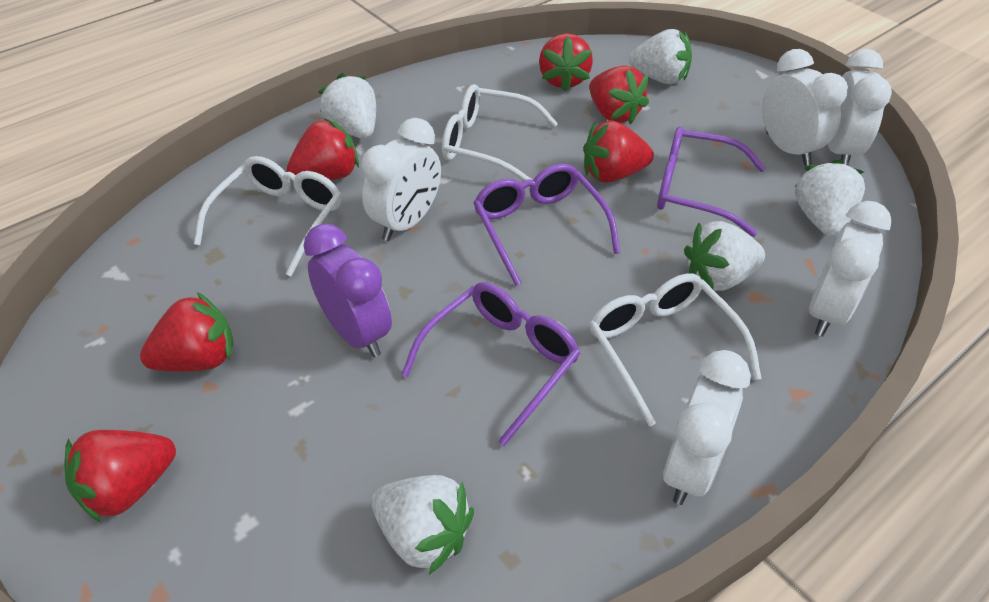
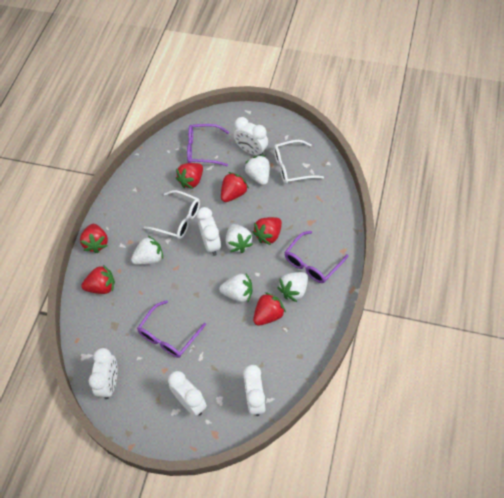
purple clock: [303,223,392,357] = 1 -> none = 0
white glasses: [194,156,342,276] [442,84,558,181] [589,274,762,427] = 3 -> [143,190,200,239] [274,140,324,184] = 2

